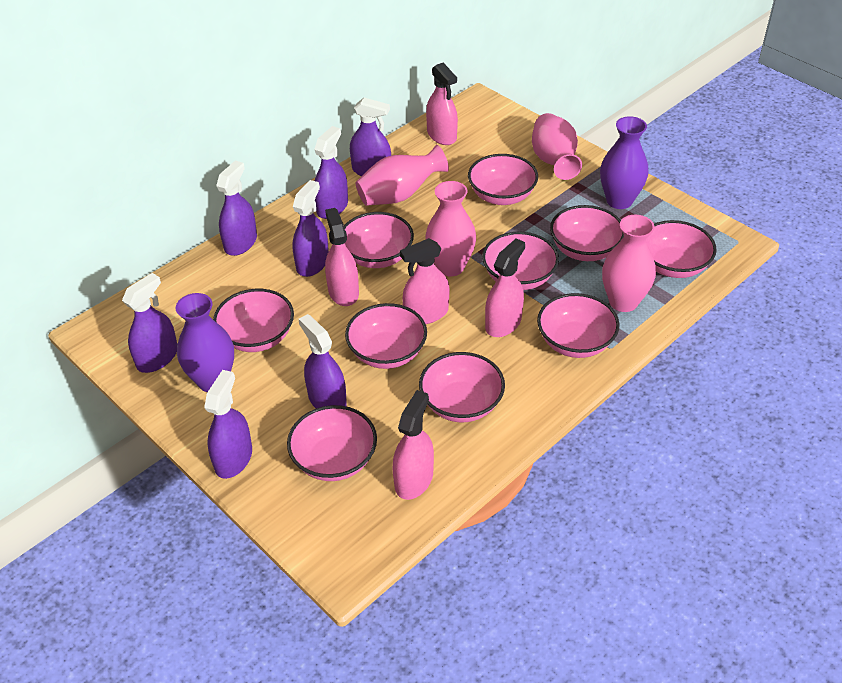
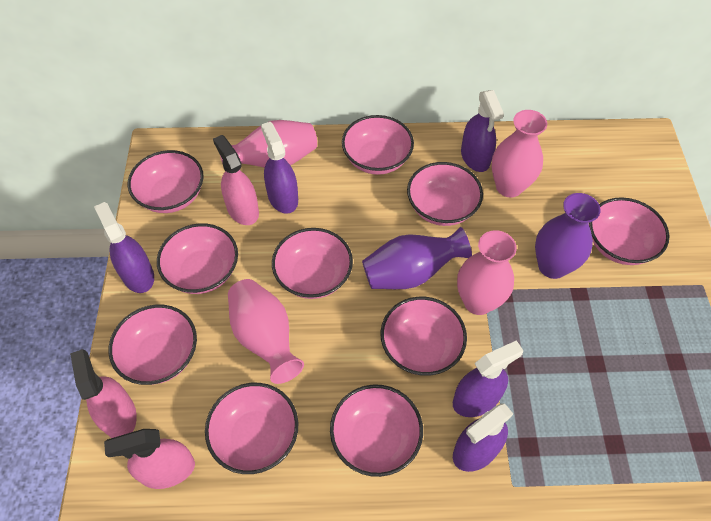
pink spray bottle: [325,208,359,306] [393,390,434,500] [400,238,449,324] [426,62,458,145] [485,238,525,337] = 5 -> [70,349,137,438] [104,429,195,489] [213,135,259,225] = 3
purple spray bottle: [122,273,177,373] [204,370,252,479] [216,161,257,256] [292,180,329,277] [298,314,347,408] [314,126,348,219] [350,98,391,176] = 7 -> [94,202,154,293] [261,122,298,214] [453,340,524,417] [453,404,513,472] [461,90,504,172] = 5

